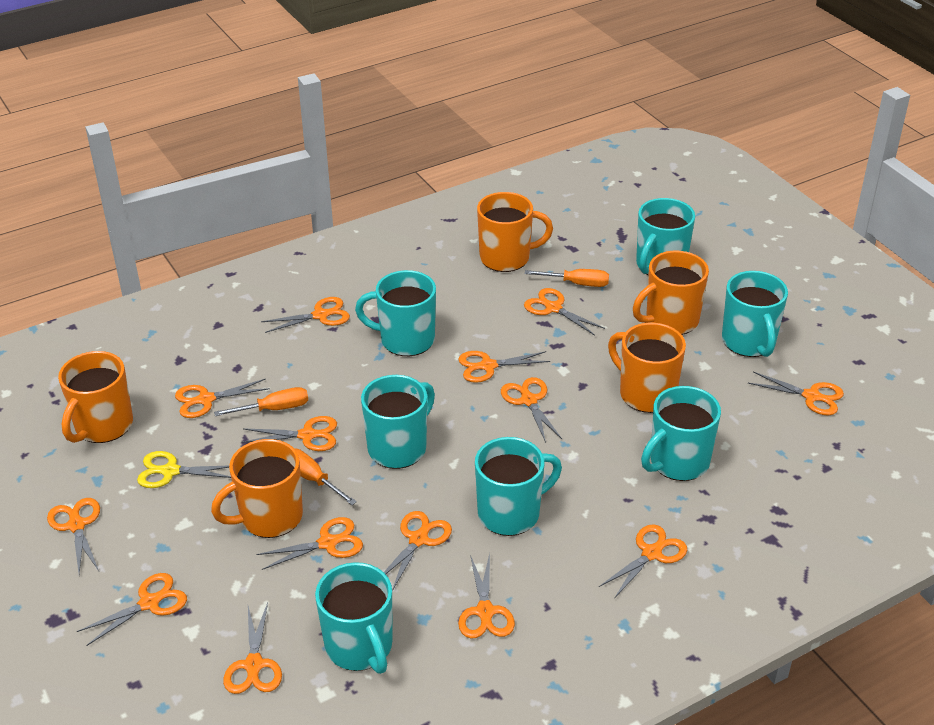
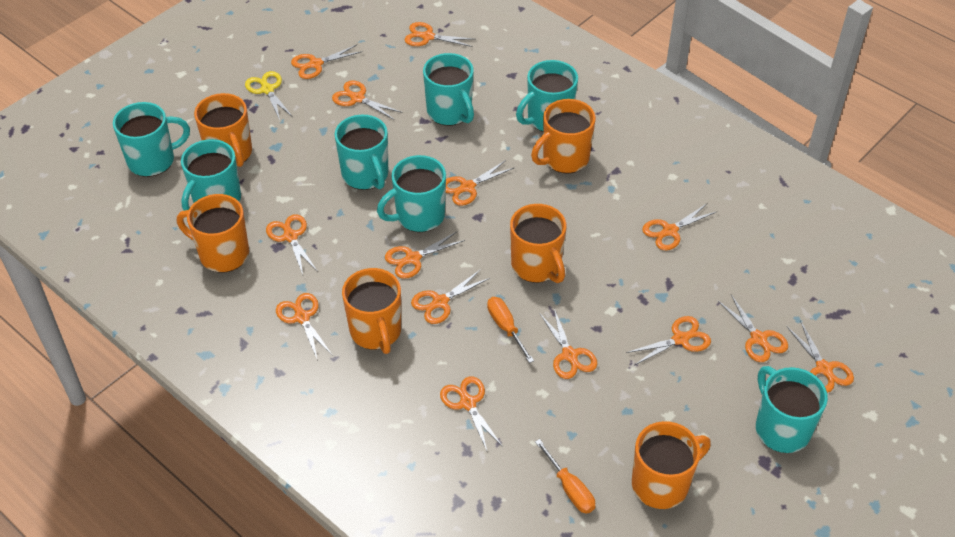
orange mug: [58,351,133,443] [211,439,303,538] [477,192,553,272] [608,323,686,413] [633,251,709,335] = 5 -> [177,194,249,273] [194,93,252,167] [342,268,401,354] [510,204,566,283] [531,99,596,173] [632,421,711,509] = 6
orange screwdriver: [214,387,308,416] [295,449,357,505] [525,269,609,287] = 3 -> [487,297,534,363] [535,439,595,514] = 2

